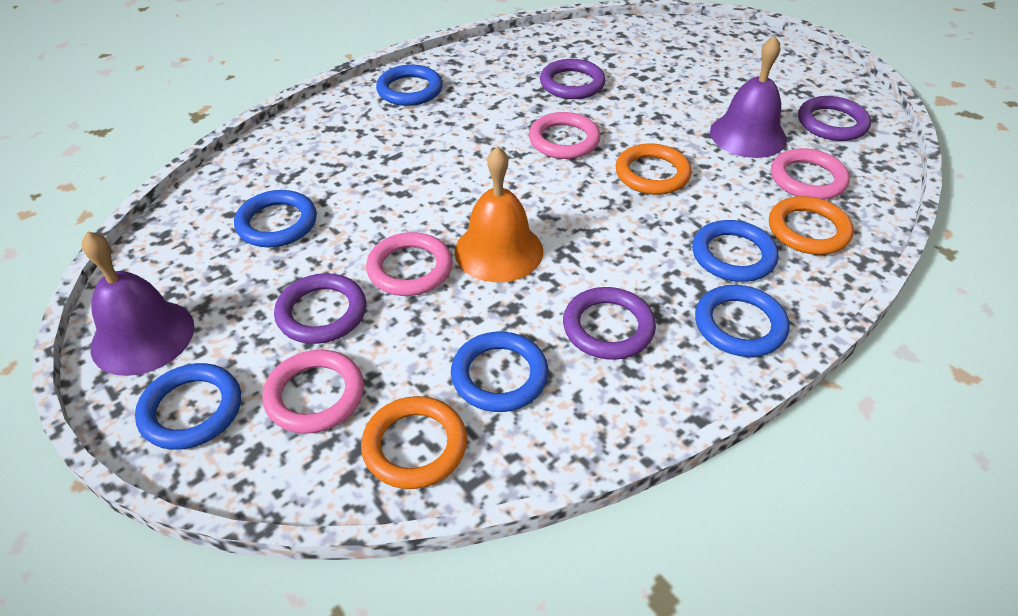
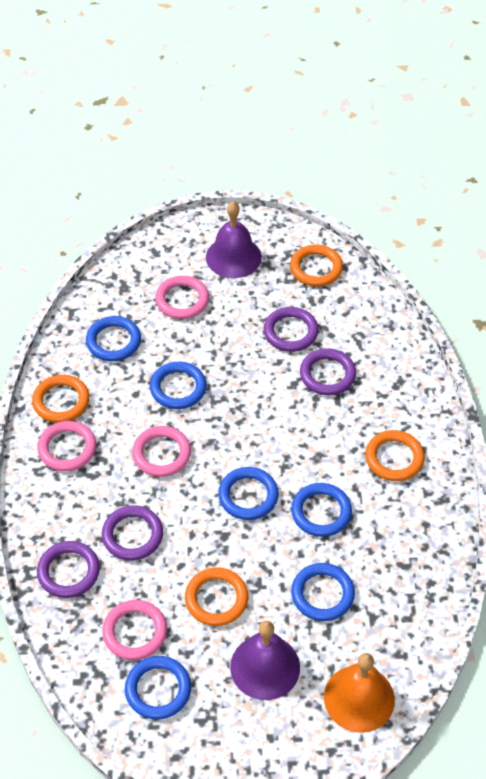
orange ring: [361,396,467,489] [615,143,692,195] [769,196,854,255] = 3 -> [32,375,90,423] [185,567,248,626] [290,245,343,287] [365,430,425,481] = 4

